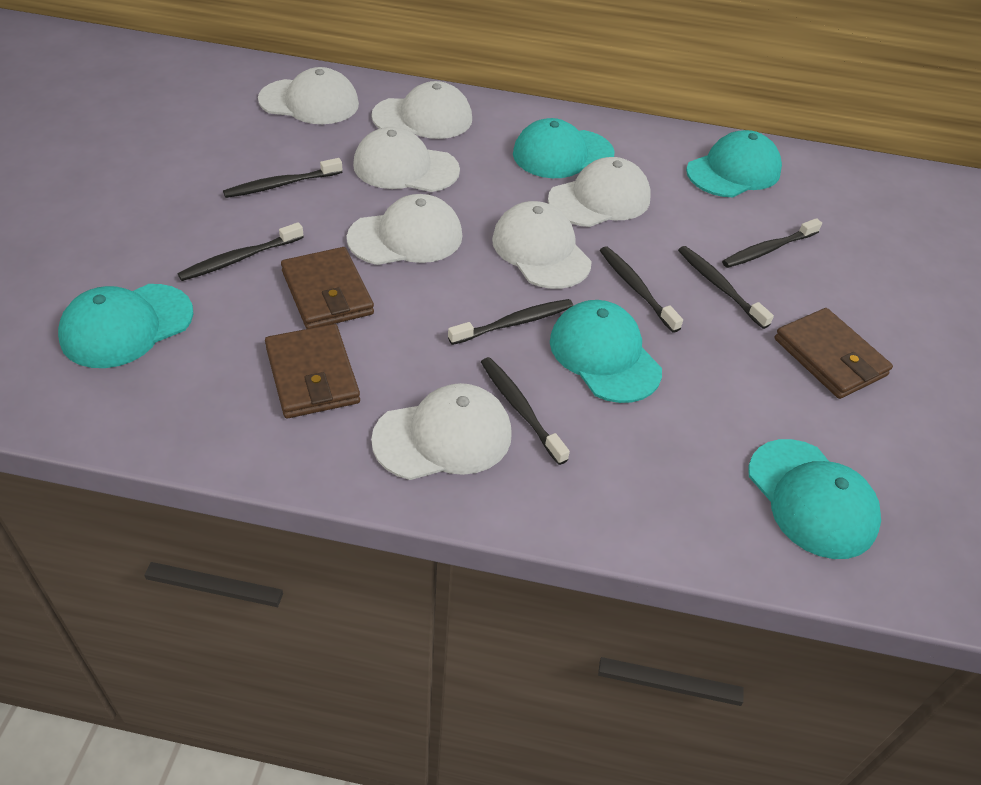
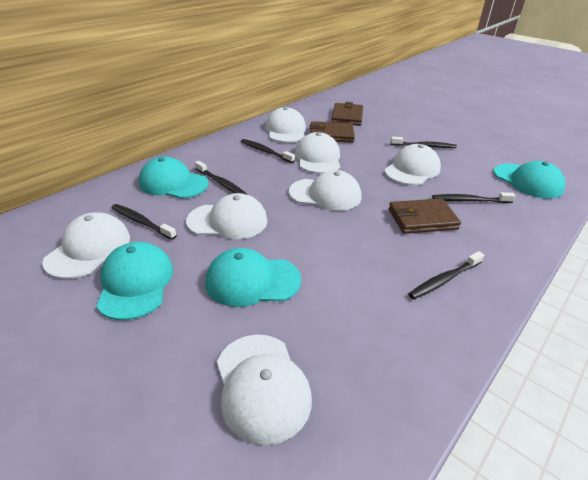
black toothbrush: [177,222,304,281] [223,158,343,198] [448,299,573,345] [481,357,570,465] [600,246,683,333] [678,246,774,329] [722,218,822,268] = 7 -> [112,204,177,240] [195,161,248,195] [241,139,295,163] [391,137,457,148] [408,251,484,299] [432,192,516,203] = 6
turquoise cap: [58,284,193,368] [513,118,614,178] [550,300,662,403] [686,130,782,197] [748,439,881,559] = 5 -> [96,242,173,320] [139,157,209,199] [206,248,301,307] [493,161,565,199] = 4

